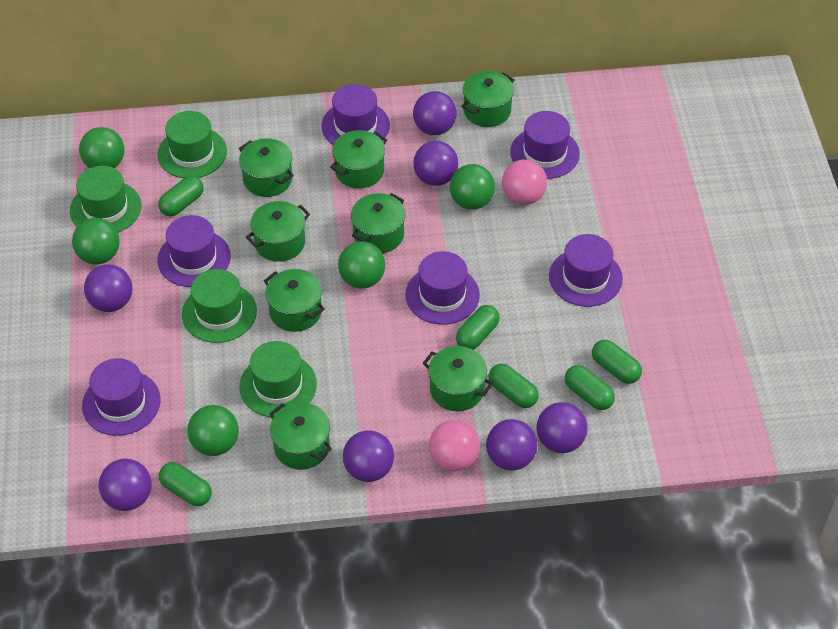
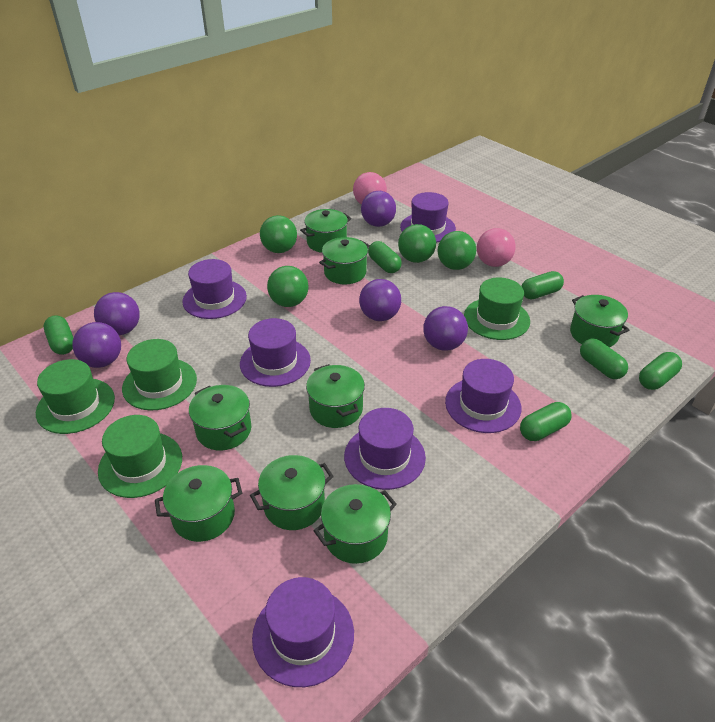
green ball: [72,218,120,265] [79,127,125,168] [187,405,239,456] [338,241,385,289] [450,164,495,210] = 5 -> [260,215,297,253] [267,266,309,307] [398,224,436,263] [438,231,476,270] = 4
purple ball: [84,264,132,312] [99,459,152,511] [343,430,394,482] [413,91,457,135] [413,141,458,186] [486,419,537,470] [537,402,588,453] = 7 -> [72,322,121,368] [94,292,140,335] [359,279,401,321] [361,191,396,227] [423,306,468,350] = 5

